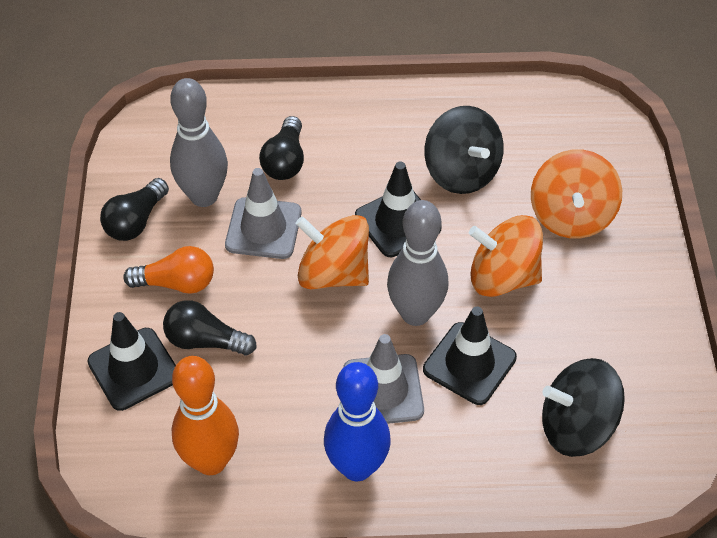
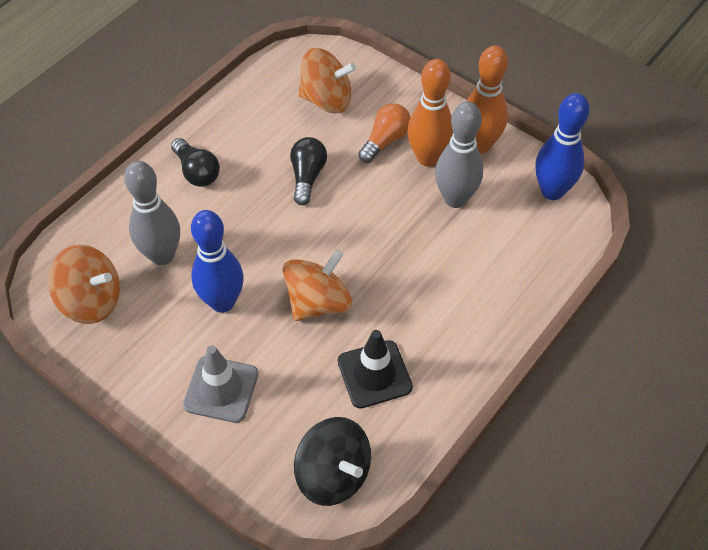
black light bulb: [100,178,169,241] [163,300,257,355] [259,116,304,180] = 3 -> [171,138,220,187] [290,137,327,205] = 2
black spinning top: [424,106,504,194] [542,358,625,457] = 2 -> [294,417,371,506] = 1
black traffic cone: [87,312,176,411] [355,162,441,257] [423,306,517,405] = 3 -> [338,330,413,408] = 1
blue bowling pin: [324,362,391,481] = 1 -> [191,210,244,313] [535,93,590,200] = 2
grey traffic cone: [225,168,302,259] [343,334,424,424] = 2 -> [183,345,258,423] = 1
orange bowling pin: [172,356,239,475] = 1 -> [407,59,453,167] [467,45,508,153] = 2

